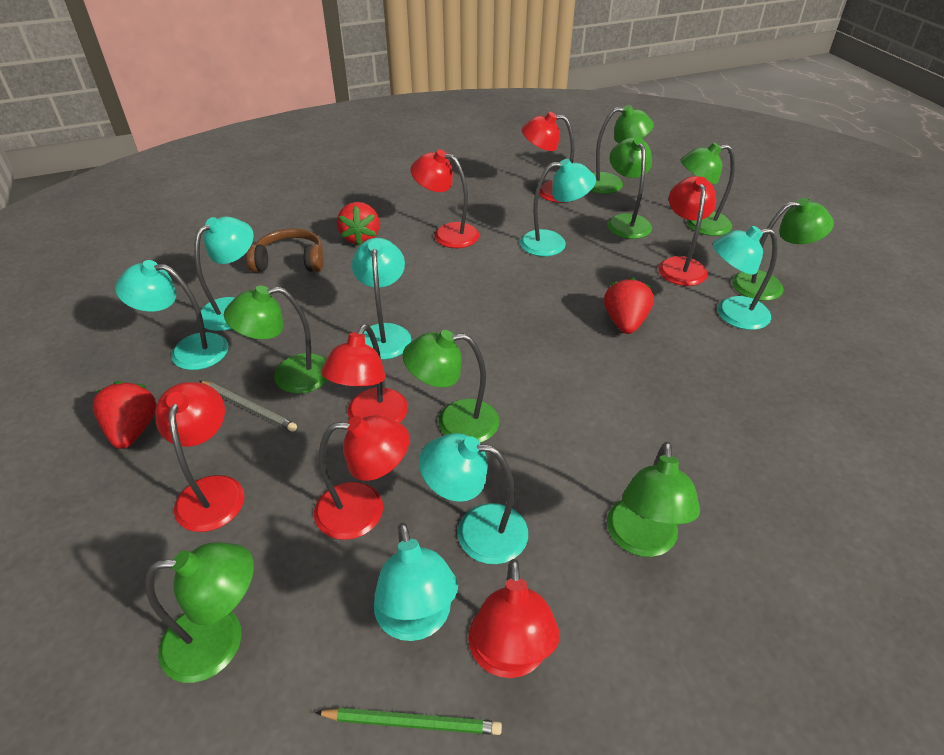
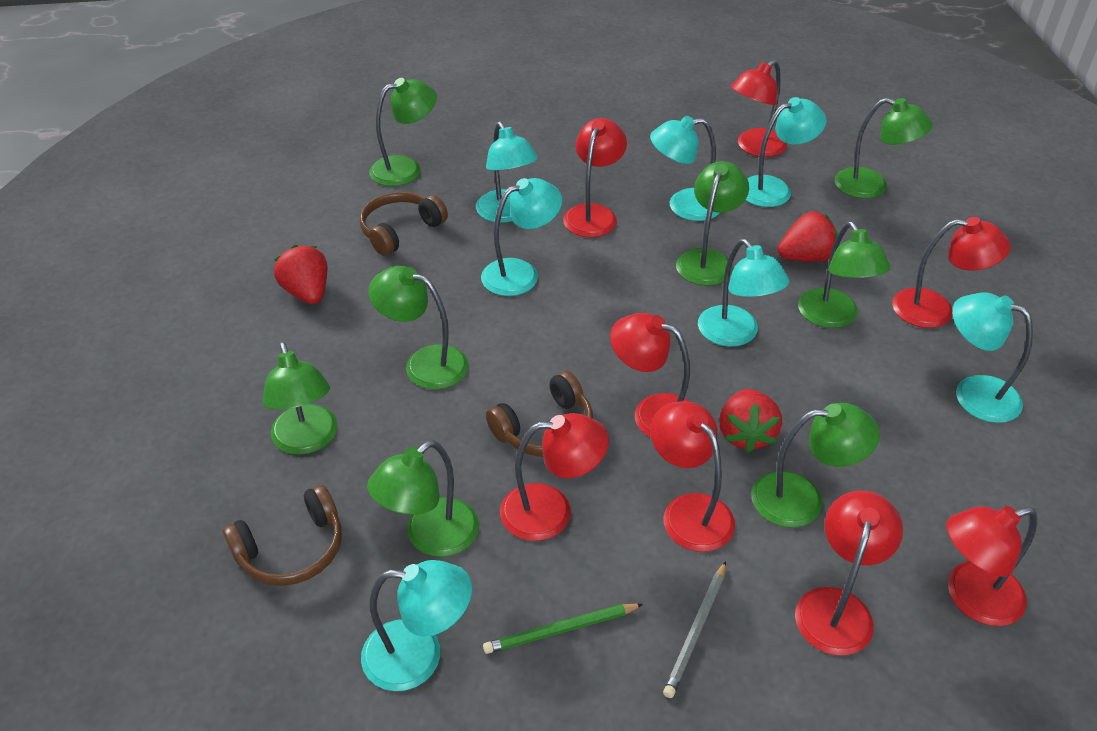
brown headphones: [247,228,324,272] = 1 -> [223,484,342,586] [360,192,448,256] [486,371,593,457] = 3
red lamp: [155,382,244,532] [314,415,410,540] [321,324,408,423] [410,149,479,248] [468,559,560,678] [522,112,575,203] [659,176,716,286] = 7 -> [500,413,609,541] [563,118,627,238] [610,313,690,438] [651,401,735,552] [731,60,787,157] [795,490,903,655] [892,217,1011,328] [946,506,1038,626] = 8

